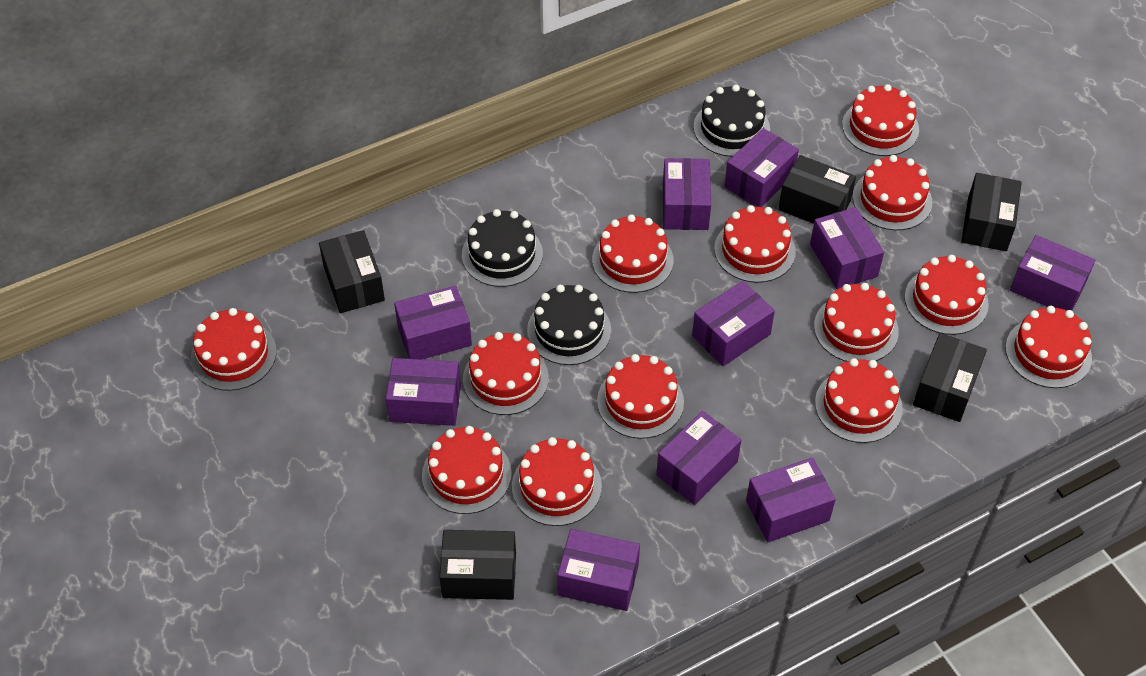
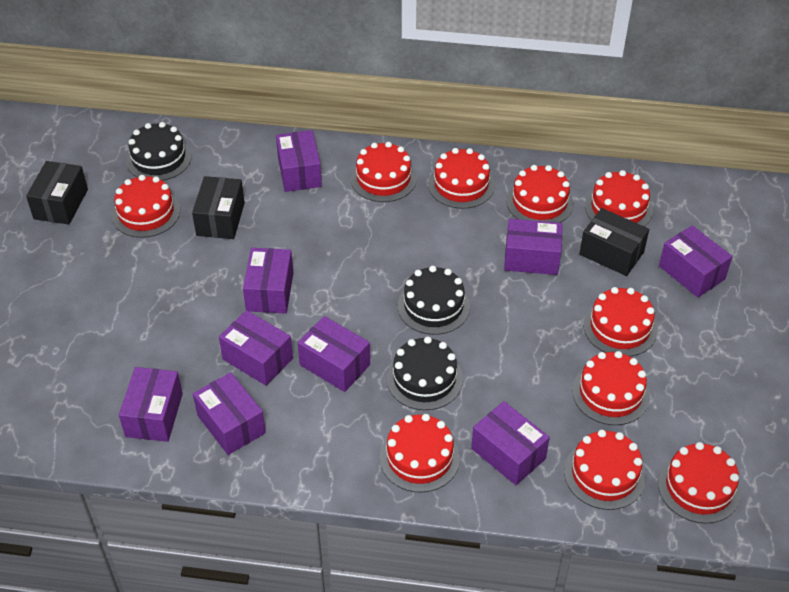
black box: [319,230,385,313] [439,530,516,600] [778,155,856,224] [913,333,987,422] [961,173,1022,251] = 5 -> [26,161,88,225] [192,176,245,239] [579,208,649,276] = 3
purple box: [386,358,461,426] [394,286,472,360] [557,529,640,611] [656,411,741,505] [663,158,711,230] [692,281,775,366] [724,128,799,207] [746,458,836,542] [810,207,884,289] [1010,235,1096,311] = 10 -> [119,367,183,442] [193,372,266,455] [219,310,293,386] [243,248,293,314] [276,130,322,192] [298,316,370,392] [471,401,550,485] [504,219,562,275] [659,225,733,298] = 9
red cake: [191,308,277,391] [422,426,512,514] [463,332,549,415] [512,437,602,526] [592,214,673,293] [597,354,684,439] [714,205,796,283] [814,283,899,362] [815,358,903,443] [842,84,919,156] [853,155,932,230] [905,255,989,335] [1005,306,1092,388] = 13 -> [112,175,180,238] [351,142,417,202] [380,414,460,492] [428,148,495,209] [506,165,574,223] [564,430,646,510] [572,351,650,425] [583,287,658,357] [585,170,653,227] [658,442,741,524] = 10

